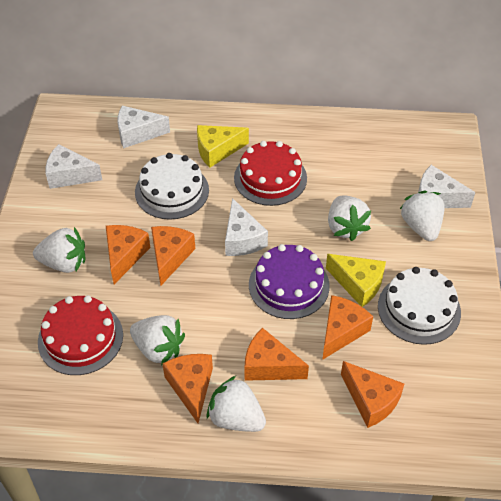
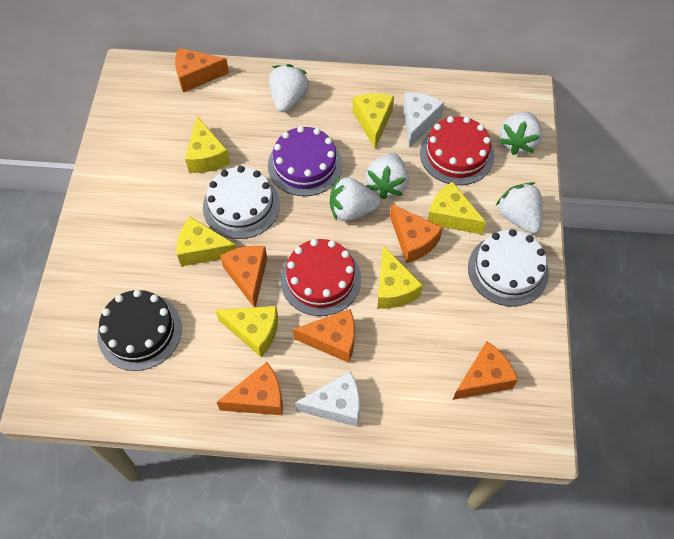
black cake: none = 0 -> [97,289,182,371] = 1
white cheese: [45,144,102,189] [117,106,170,148] [225,198,268,256] [418,165,475,208] = 4 -> [295,371,360,427] [403,92,444,148] = 2
yellow cheese: [197,125,249,168] [326,254,386,307] = 2 -> [177,217,236,266] [185,116,230,173] [215,306,278,357] [353,93,394,149] [377,246,423,309] [428,182,486,234] = 6

